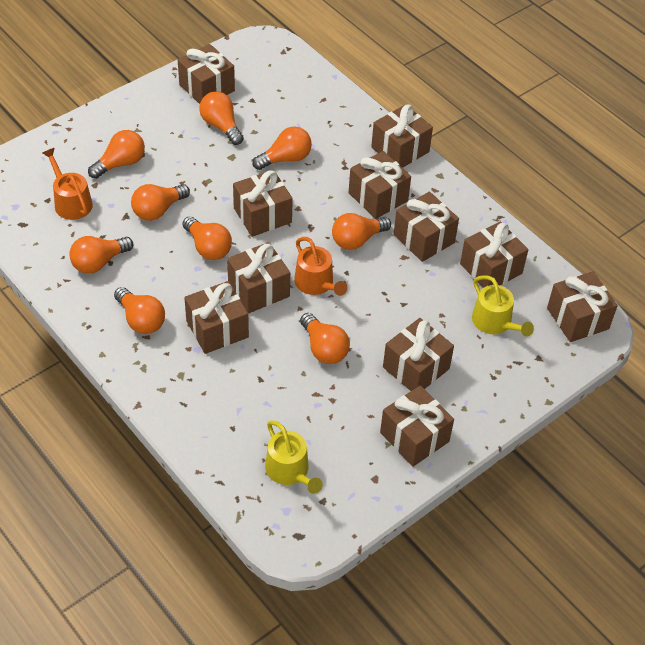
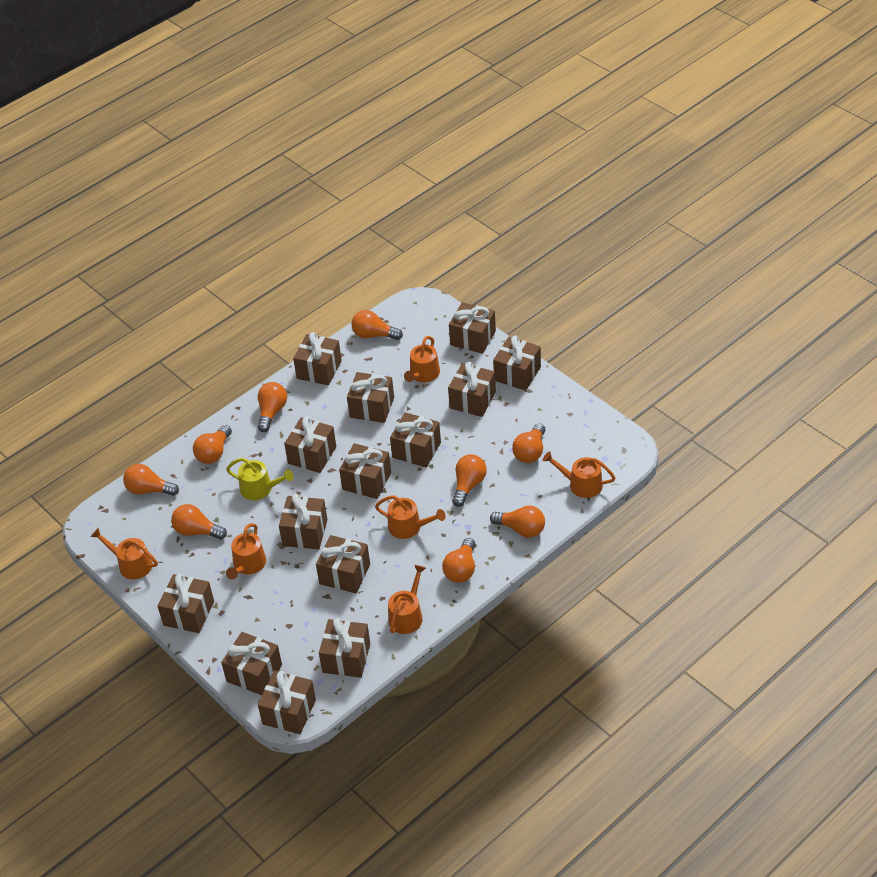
brown gift: [178,44,235,104] [184,281,249,354] [227,242,290,313] [233,170,293,237] [349,151,411,219] [371,105,433,168] [380,385,454,467] [383,318,454,391] [394,192,459,262] [460,221,528,288] [547,271,618,342] = 11 -> [158,574,214,633] [221,632,282,695] [258,671,316,734] [279,494,328,549] [284,416,336,473] [293,332,342,385] [316,535,370,593] [319,618,370,678] [339,443,391,499] [347,372,394,423] [390,412,441,467] [448,362,496,417] [449,302,496,354] [493,335,541,391] = 14
orange watering can: [42,148,93,220] [294,237,347,296] = 2 -> [91,528,158,579] [226,523,266,580] [375,495,446,539] [388,565,426,634] [404,336,440,382] [543,451,616,498] = 6
yellow watering can: [265,421,323,494] [472,275,534,337] = 2 -> [226,458,294,500] = 1

